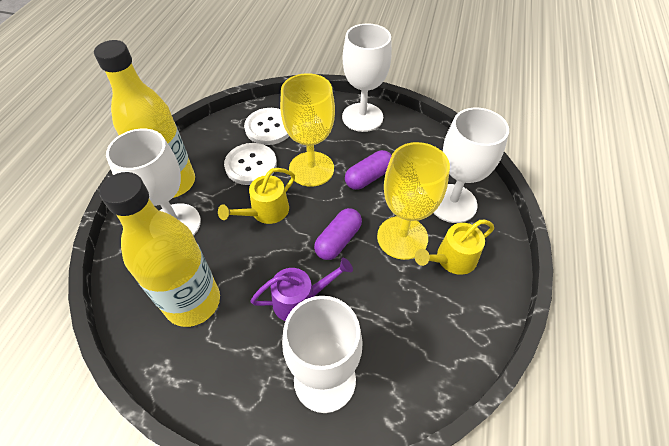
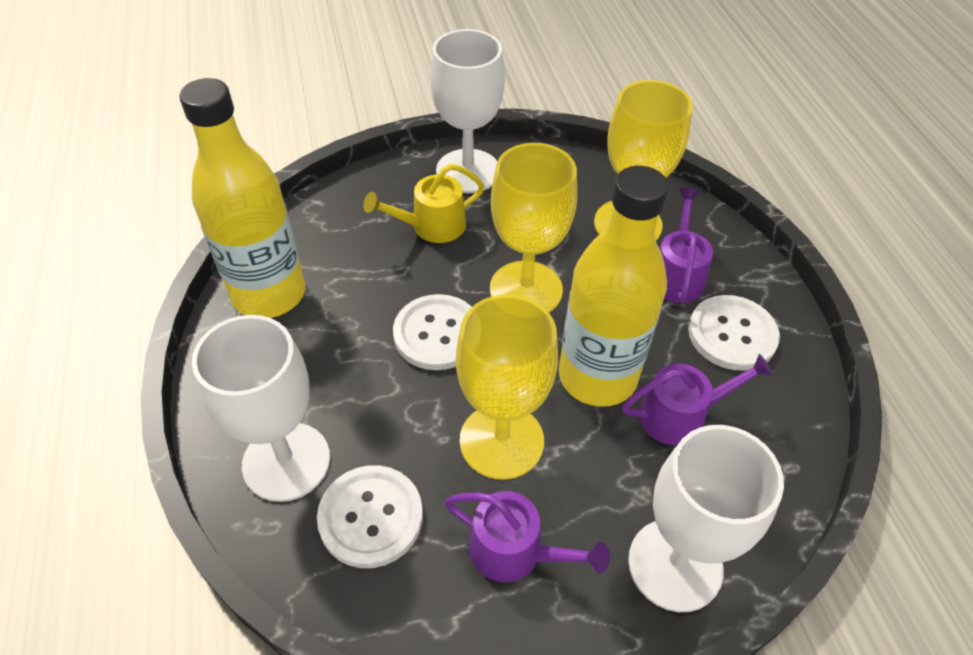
purple capsule: [314,208,362,260] [345,150,392,190] = 2 -> none = 0
purple watering can: [251,258,353,321] = 1 -> [444,491,610,582] [622,354,773,446] [660,188,713,303] = 3
white button: [224,143,277,185] [244,108,289,145] = 2 -> [317,465,423,568] [393,294,472,370] [688,295,780,371] = 3
white goblet: [106,129,201,236] [282,296,363,413] [342,23,392,132] [434,108,509,223] = 4 -> [192,315,330,502] [430,29,505,193] [628,425,784,612] = 3
yellow goblet: [280,73,335,187] [377,142,450,260] = 2 -> [456,294,558,480] [490,143,577,312] [594,80,693,240] = 3
yellow watering can: [218,168,295,224] [415,220,494,275] = 2 -> [363,164,485,243] = 1

